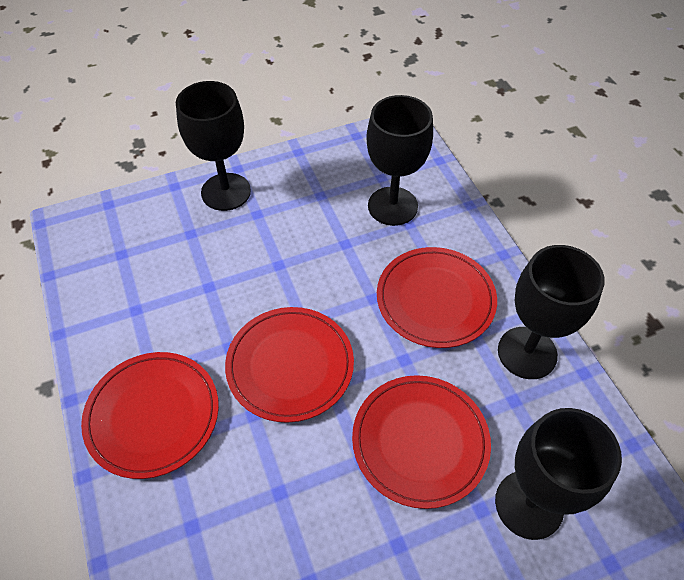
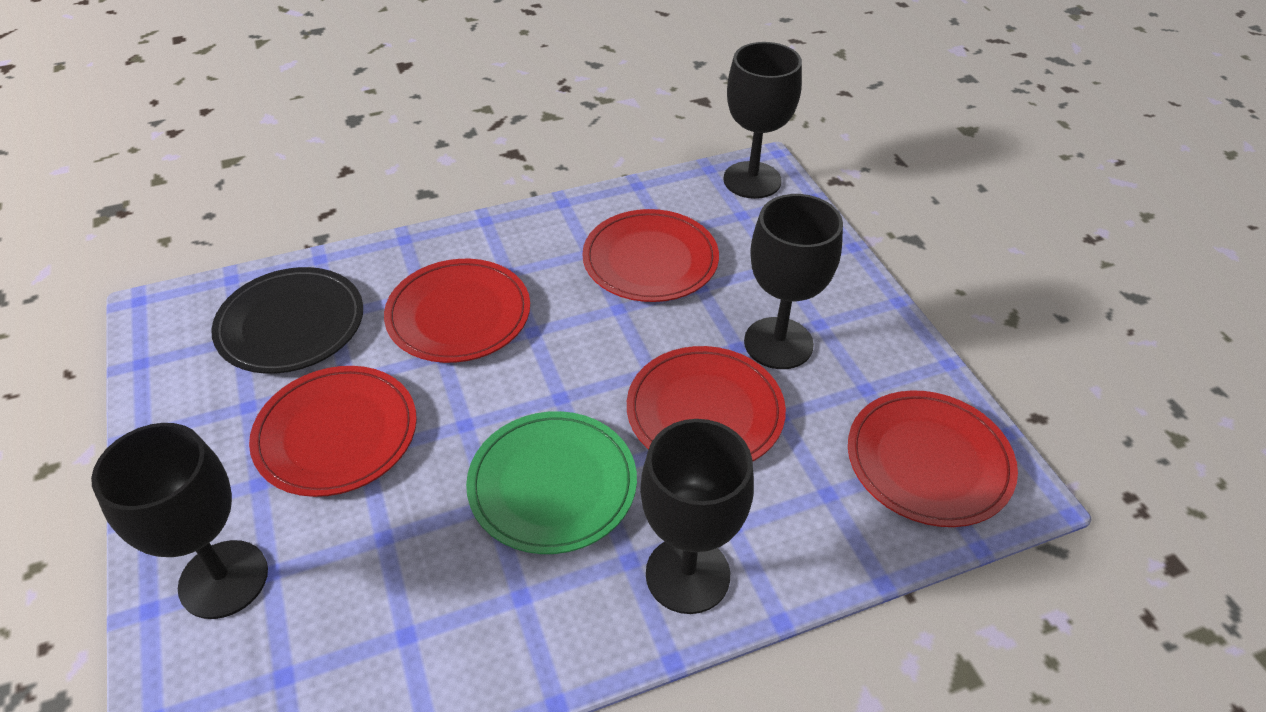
black plate: none = 0 -> [211,267,363,374] = 1
green plate: none = 0 -> [466,411,637,554] = 1
red plate: [81,352,219,479] [225,307,354,423] [352,375,491,509] [377,247,497,348] = 4 -> [249,366,417,497] [384,259,530,363] [582,209,719,302] [627,346,786,462] [848,390,1018,527] = 5

